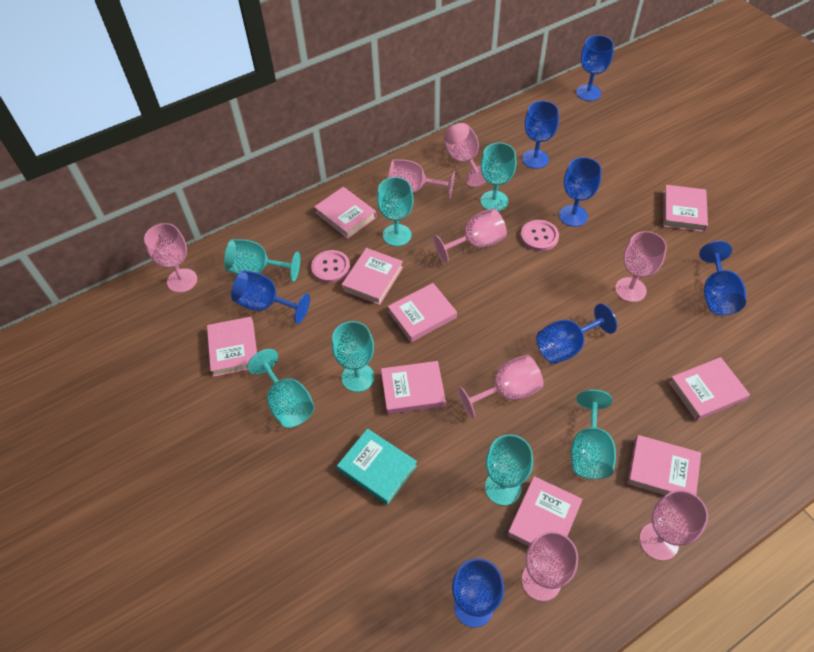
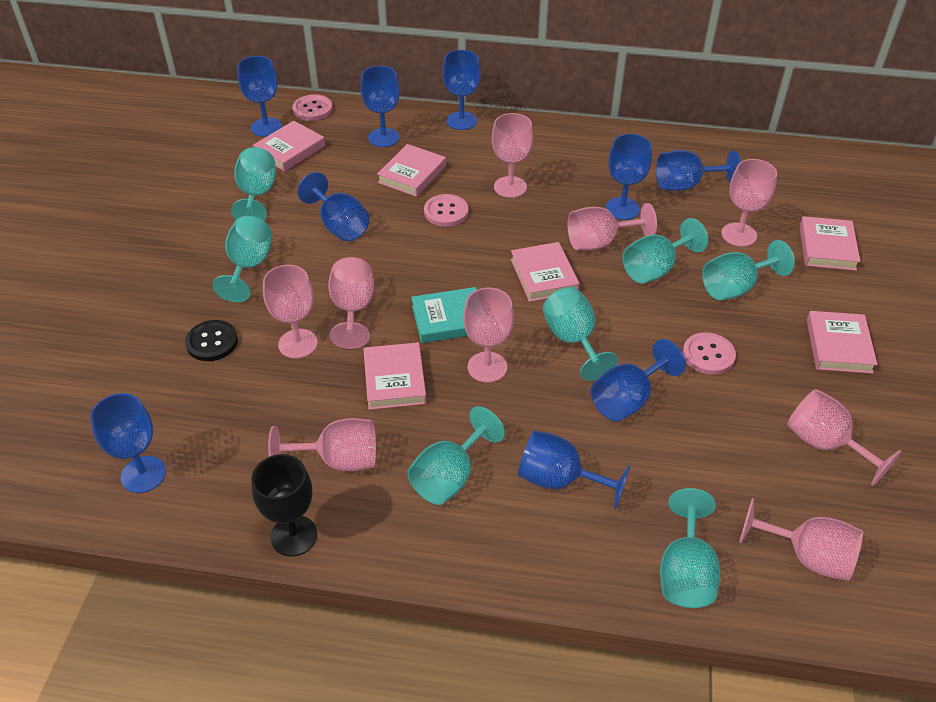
black button: none = 0 -> [185,320,238,361] = 1
black goblet: none = 0 -> [251,454,317,557] = 1
blue goblet: [231,270,310,324] [452,558,504,627] [522,101,559,169] [536,303,617,364] [559,157,602,227] [576,35,614,101] [699,241,746,315] = 7 -> [90,393,166,493] [237,56,282,137] [297,172,369,241] [360,66,400,147] [442,50,481,130] [518,430,631,509] [591,339,686,421] [605,134,652,220] [656,150,741,191] = 9
pink book: [207,317,257,377] [314,187,377,239] [341,248,403,305] [381,361,446,415] [388,283,457,342] [507,476,583,547] [627,435,701,495] [663,185,708,232] [668,357,750,421] = 9 -> [253,121,325,172] [363,342,427,410] [377,144,446,197] [511,242,580,302] [799,216,861,271] [807,311,878,374] = 6
pink button: [311,250,350,283] [521,220,559,251] = 2 -> [292,94,333,121] [424,194,469,227] [683,332,736,375] = 3
pink goblet: [144,223,197,293] [388,159,455,199] [433,208,507,263] [444,123,487,187] [458,355,544,419] [522,531,578,601] [615,231,667,302] [639,490,708,561] = 8 -> [263,265,318,359] [268,418,376,471] [328,257,374,349] [463,288,514,383] [492,113,533,198] [568,203,657,250] [721,159,777,247] [739,498,863,581] [787,389,902,486] = 9

